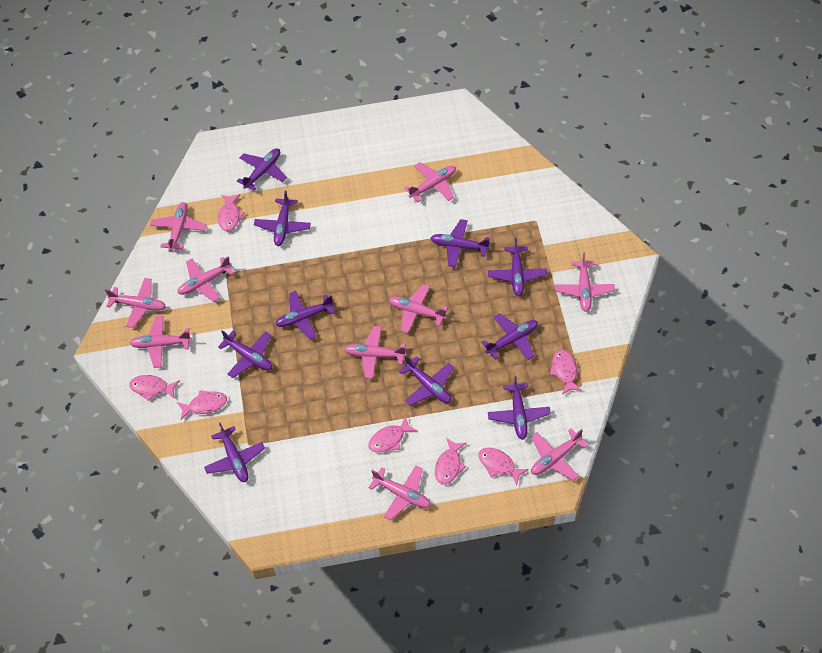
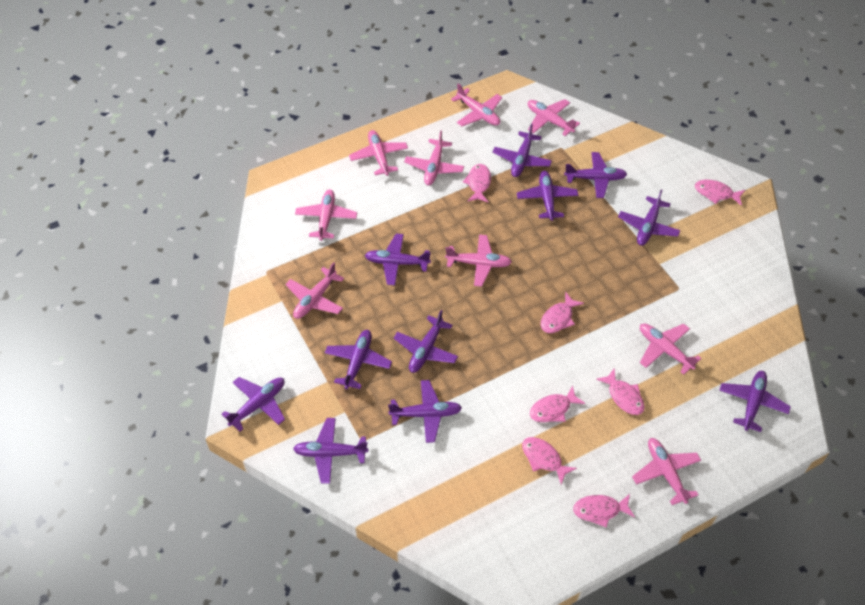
pink plane: [105,278,166,328] [130,316,192,368] [150,202,207,251] [178,256,234,302] [344,326,407,379] [368,465,431,521] [389,284,448,334] [404,162,456,202] [531,428,588,481] [555,252,615,312] = 10 -> [286,262,344,319] [295,189,357,241] [349,130,408,176] [404,130,464,185] [445,235,512,287] [451,83,502,126] [528,99,580,136] [632,438,701,505] [640,323,701,375] = 9
purple plane: [204,423,265,482] [218,330,272,378] [237,148,287,191] [254,190,311,246] [275,291,335,340] [399,356,454,406] [431,219,490,267] [481,313,538,360] [488,238,547,296] [488,376,551,440] = 10 -> [222,377,285,431] [293,418,368,484] [325,330,392,389] [364,234,431,285] [388,380,462,443] [394,310,458,373] [493,124,552,177] [517,171,578,221] [564,152,627,198] [618,190,680,246] [719,371,791,432] = 11

